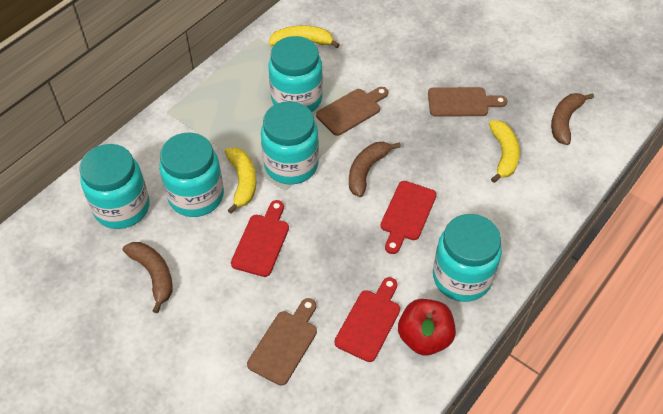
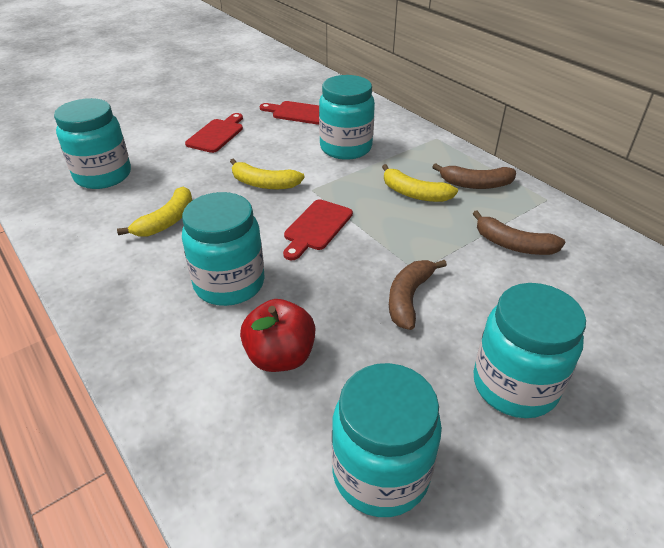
brown cutting board: [247,298,317,386] [316,87,388,136] [428,87,507,117] = 3 -> none = 0

